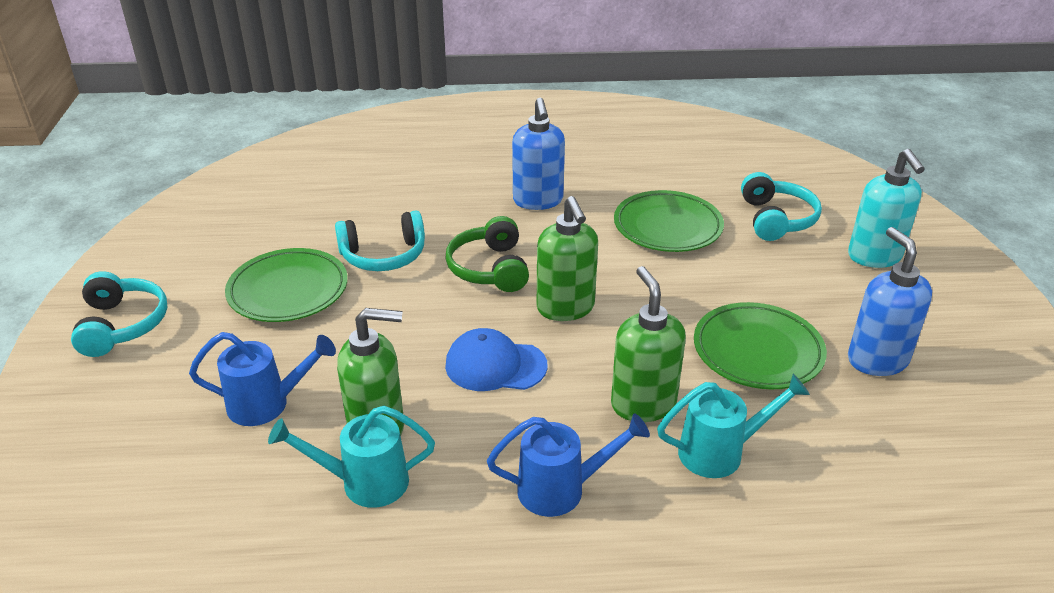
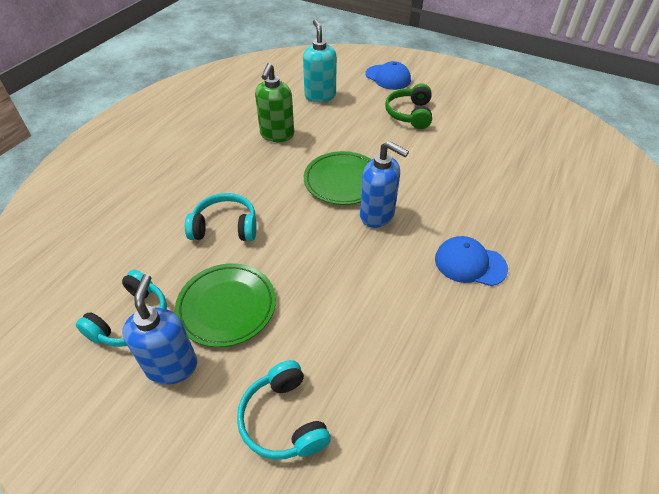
blue cap: [445,328,548,391] = 1 -> [365,61,411,90] [435,236,508,286] = 2
blue watering can: [189,332,336,426] [487,414,650,517] = 2 -> none = 0
green plate: [225,248,348,322] [614,190,724,252] [694,302,827,389] = 3 -> [175,263,276,347] [304,151,372,205] = 2
green soap dispenser: [337,308,404,436] [537,196,598,321] [611,266,686,422] = 3 -> [255,63,294,142] = 1
turquoise watering can: [268,406,435,508] [657,374,810,478] = 2 -> none = 0

